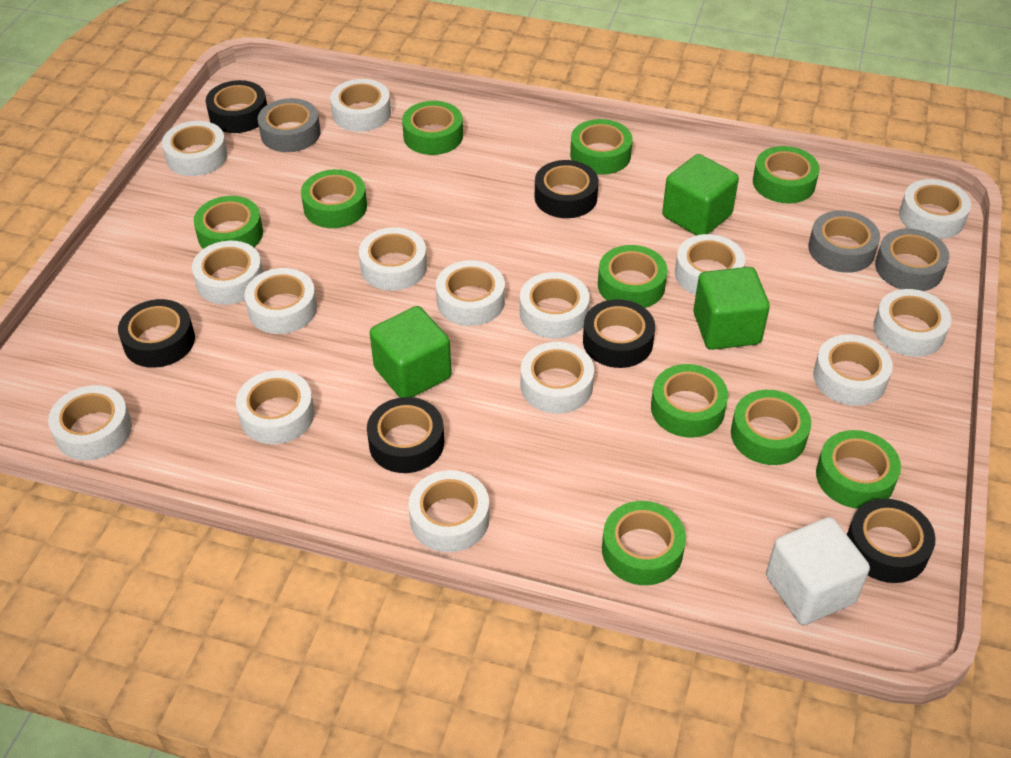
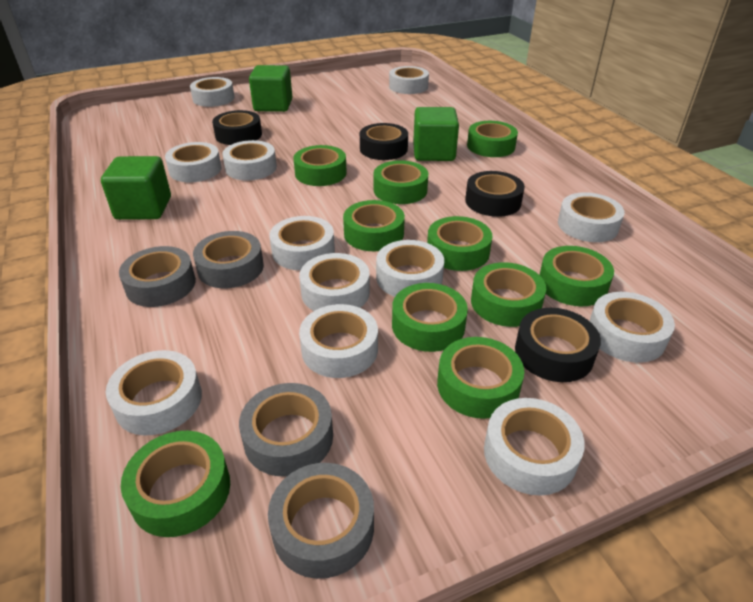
black tape: [118,299,195,368] [206,80,267,133] [367,397,444,473] [535,160,598,218] [583,299,655,368] [847,499,936,583] = 6 -> [212,110,262,145] [360,123,408,160] [465,171,525,217] [515,308,601,382] = 4
grey tape: [258,98,321,152] [808,211,880,273] [875,228,950,291] = 3 -> [119,246,196,307] [193,231,264,288] [239,383,333,477] [268,463,374,579] = 4
white cube: [766,517,870,625] = 1 -> none = 0
white tape: [48,385,132,460] [162,121,228,176] [192,241,263,305] [236,370,315,444] [244,268,317,334] [330,79,391,132] [359,227,427,290] [409,470,490,552] [436,260,505,326] [520,272,590,339] [521,342,594,414] [675,234,745,295] [813,334,893,406] [873,289,951,357] [899,179,971,239] = 15 -> [106,350,202,435] [165,142,221,182] [190,77,234,107] [222,140,277,181] [269,216,335,270] [299,253,370,311] [299,304,378,378] [376,240,444,297] [389,66,429,94] [484,398,585,496] [558,192,625,242] [590,292,675,363] = 12

